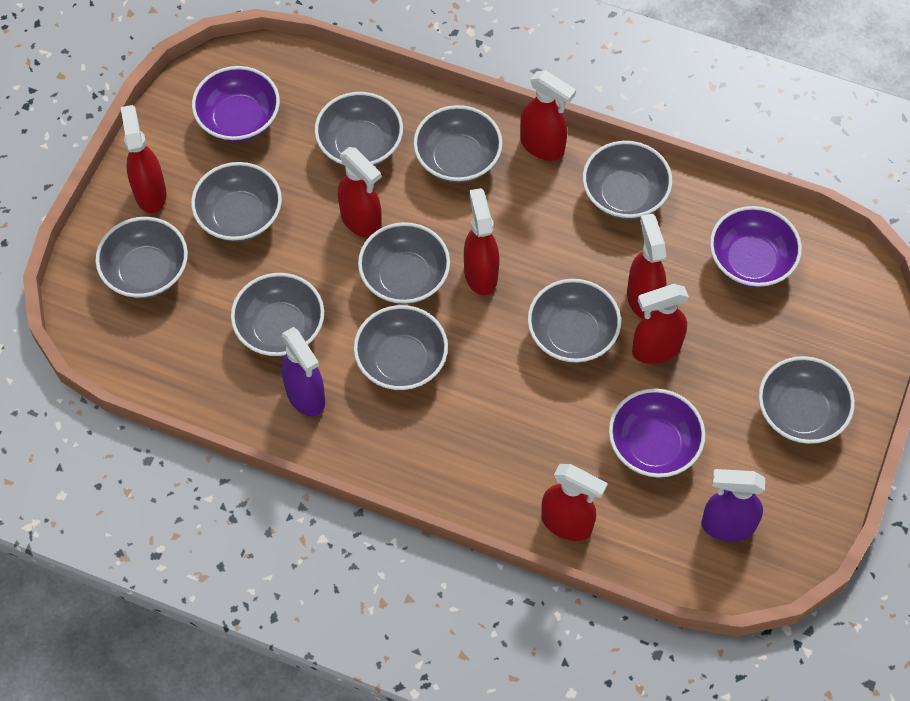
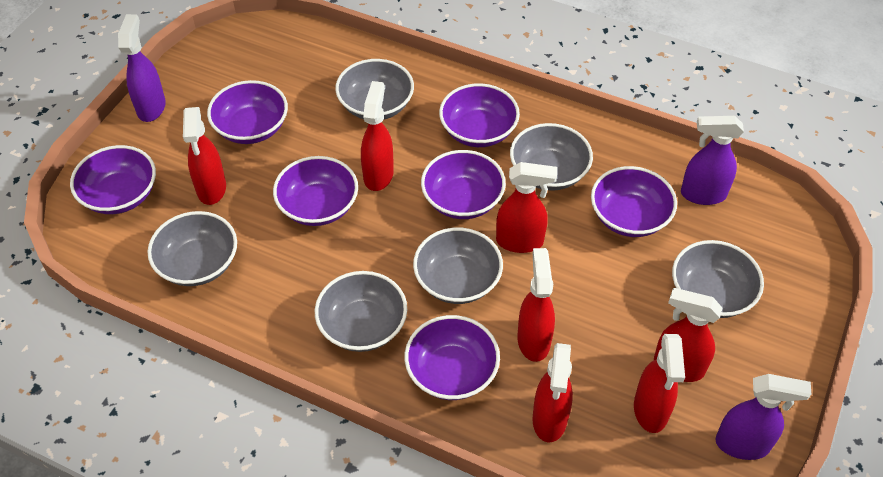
grey bowl: [95,217,188,298] [191,162,282,242] [231,273,324,357] [314,92,403,167] [354,305,448,390] [358,222,450,305] [413,105,502,183] [528,279,621,363] [582,141,672,220] [759,356,855,444] = 10 -> [148,211,237,286] [315,271,407,352] [335,59,414,120] [413,227,503,304] [510,123,593,191] [672,240,764,318] = 6
purple bowl: [192,66,280,142] [609,388,705,478] [710,206,802,288] = 3 -> [70,145,156,214] [207,80,288,144] [273,156,358,226] [404,315,500,400] [421,150,506,219] [439,83,520,147] [591,166,677,237] = 7
purple spray bottle: [282,327,325,416] [701,469,765,542] = 2 -> [118,14,166,122] [681,116,744,205] [715,374,811,460] = 3

